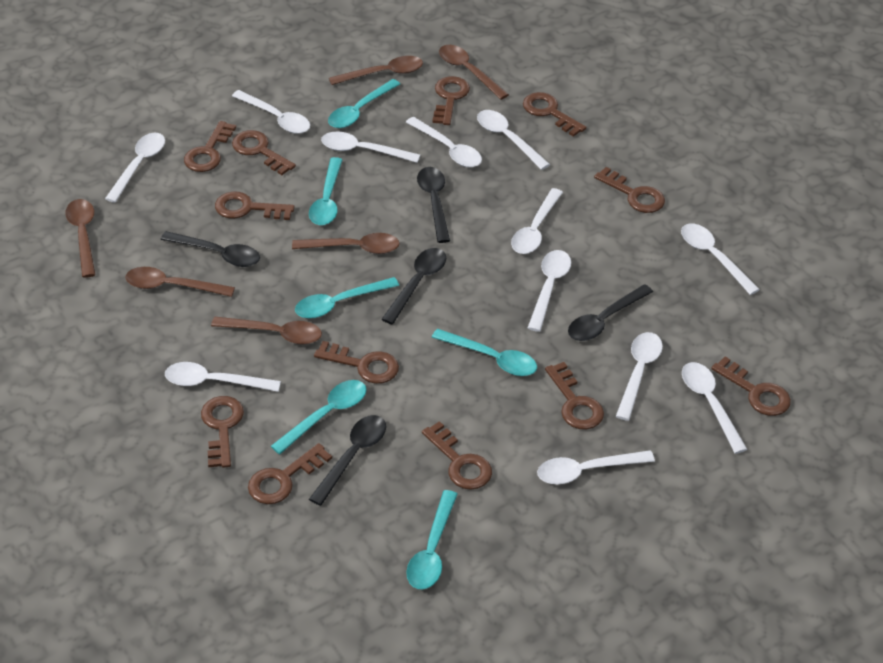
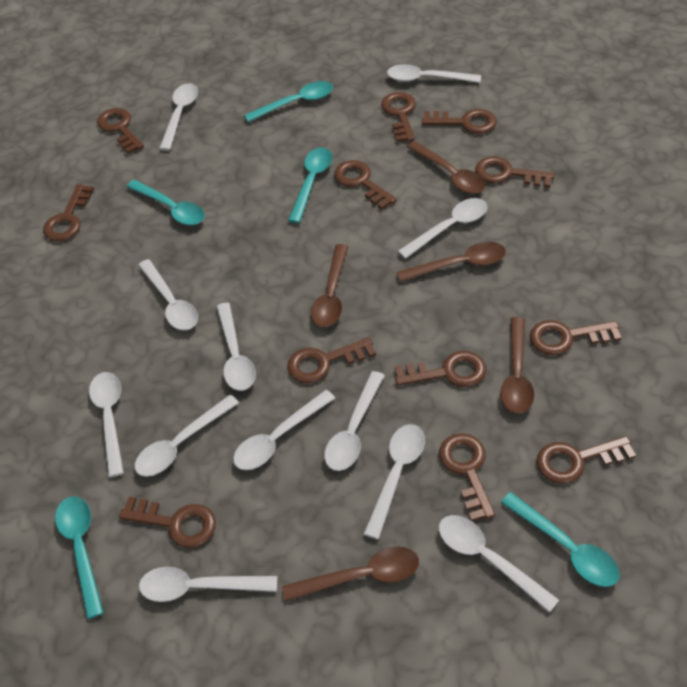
black spoon: [160,231,260,267] [309,415,386,506] [381,248,446,324] [417,167,450,243] [568,284,653,341] = 5 -> none = 0
brown spoon: [65,199,96,278] [125,267,235,297] [211,317,322,344] [292,233,400,254] [329,56,423,85] [439,45,509,100] = 6 -> [282,546,419,602] [311,244,349,327] [397,242,506,282] [407,141,485,194] [500,317,534,413] = 5
turquoise spoon: [271,380,366,454] [295,277,399,318] [309,157,342,225] [328,79,400,128] [406,490,457,589] [432,329,537,376] = 6 -> [55,496,104,619] [126,180,205,225] [244,81,333,122] [288,147,332,223] [501,492,620,587] = 5

